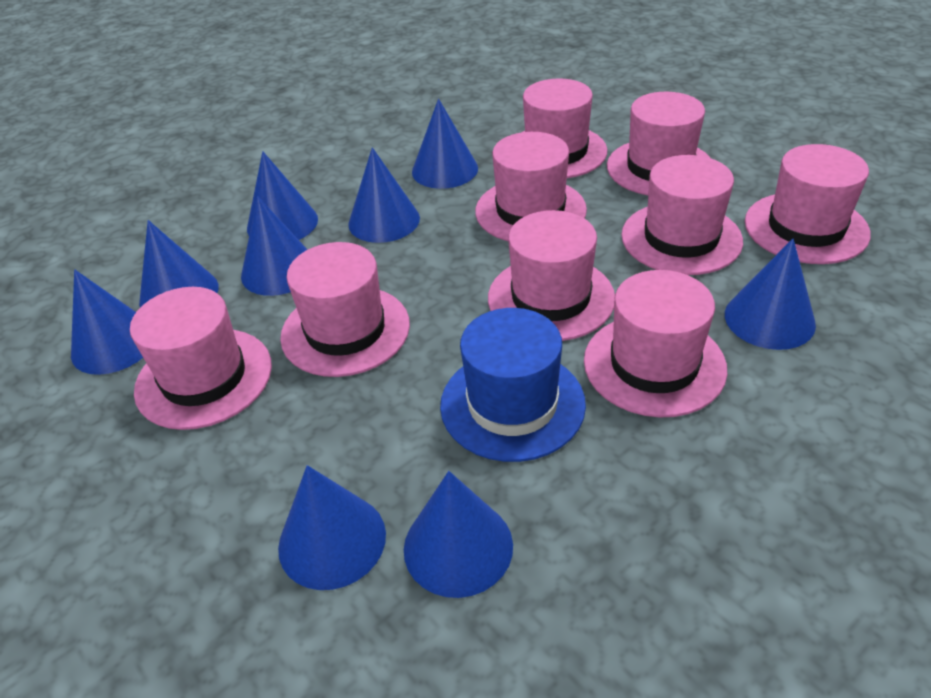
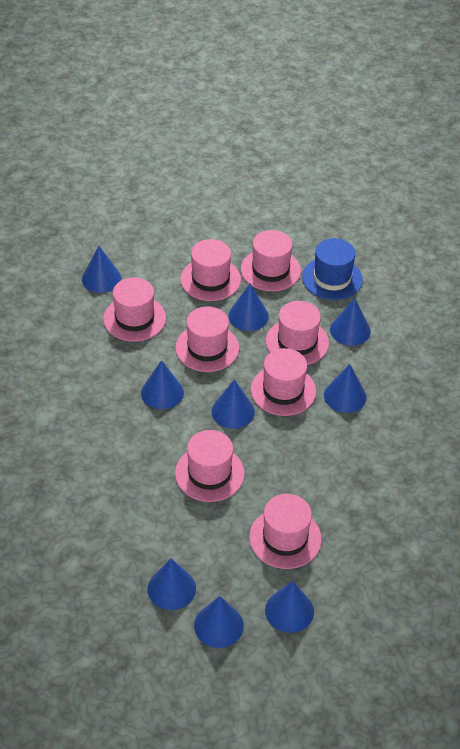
pink hat: [130,287,272,430] [280,242,410,377] [475,132,587,241] [488,210,615,341] [523,79,608,178] [584,270,727,417] [607,92,710,195] [621,155,743,275] [745,144,871,264] = 9 -> [103,277,166,342] [175,306,239,372] [175,430,245,502] [180,239,241,301] [241,230,301,291] [249,494,322,569] [251,348,316,416] [266,301,329,365] = 8

